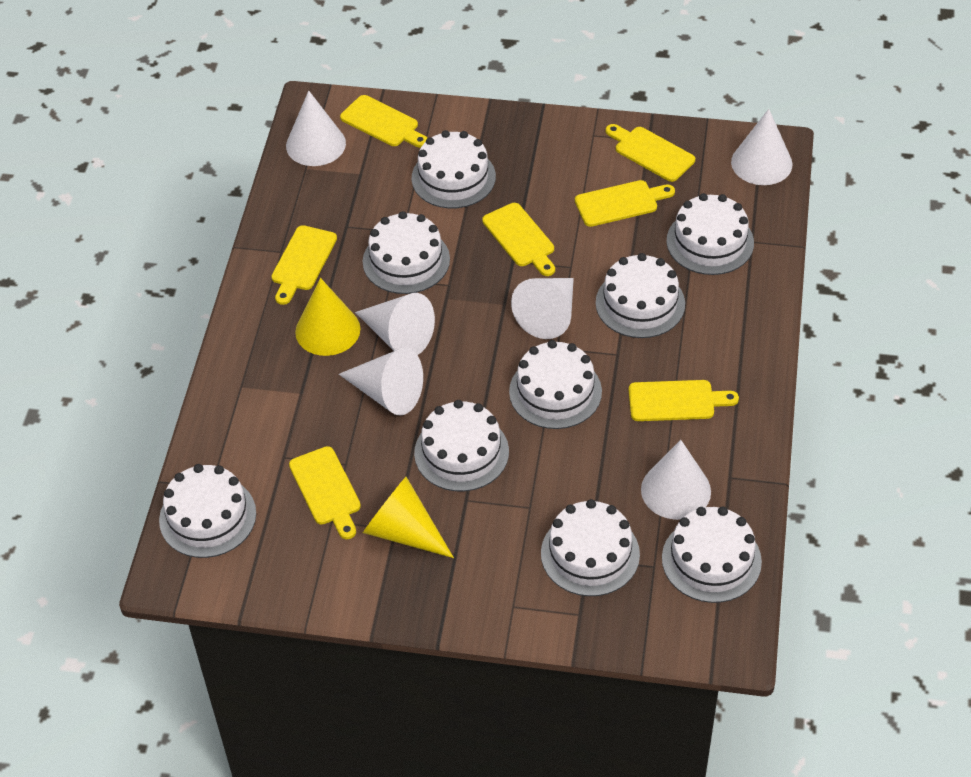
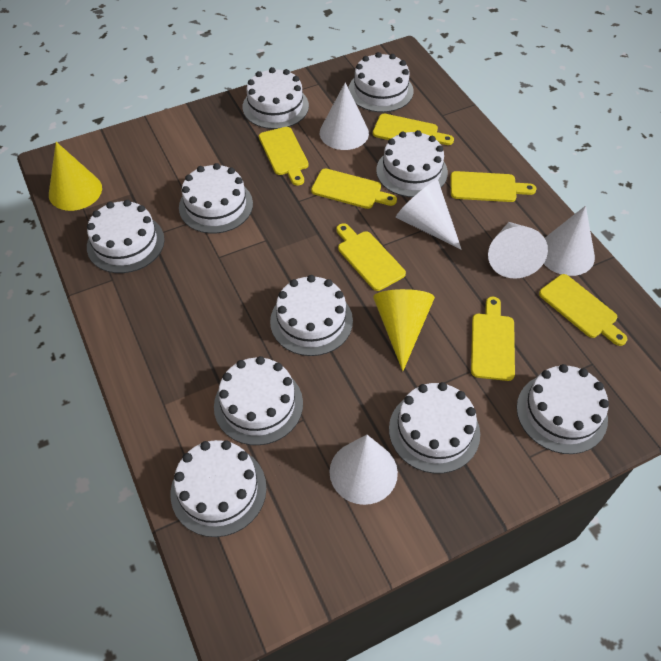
white cake: [159,464,256,558] [363,211,450,294] [412,130,496,208] [414,400,509,491] [509,340,602,429] [541,499,640,596] [596,253,685,338] [662,506,762,603] [666,193,754,275] = 9 -> [87,200,165,273] [171,440,267,537] [179,163,253,234] [214,356,303,445] [243,67,309,129] [270,275,353,356] [349,52,413,112] [376,130,448,197] [389,382,480,473] [517,364,609,454] = 10
white cone: [286,91,346,166] [339,348,423,416] [355,293,435,355] [511,278,574,339] [641,440,711,520] [731,109,793,185] = 6 -> [320,82,369,150] [330,435,398,505] [396,179,462,250] [488,222,548,279] [544,206,595,276] = 5

